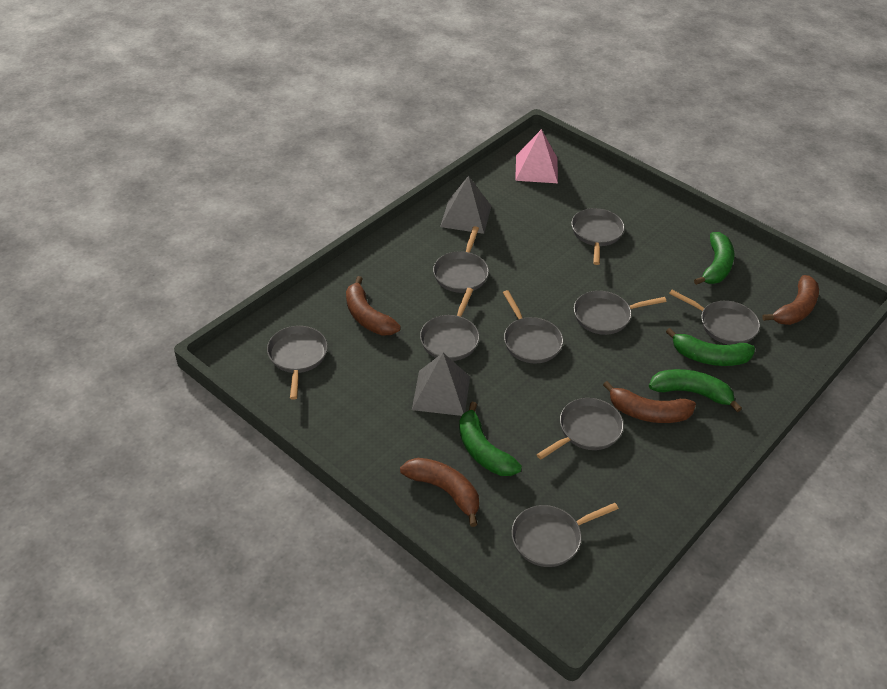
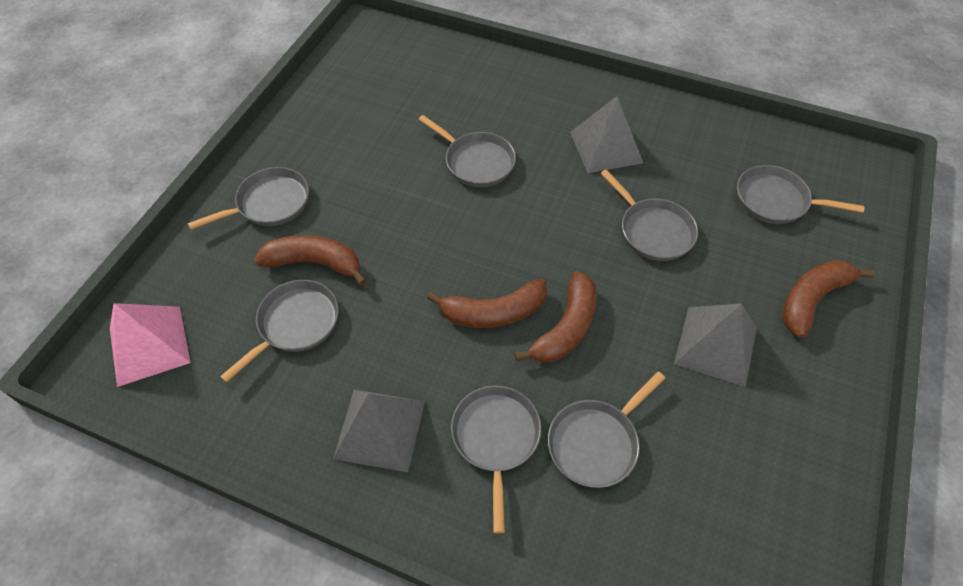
green banana: [459,402,522,476] [649,369,742,412] [666,328,755,366] [694,232,735,285] = 4 -> none = 0
grey pan: [267,326,328,400] [420,288,479,361] [433,226,489,293] [503,290,563,363] [512,503,619,567] [536,398,624,459] [571,208,625,265] [574,291,667,335] [669,290,760,345] = 9 -> [188,167,309,230] [220,280,339,383] [418,115,516,187] [451,385,541,534] [548,371,665,488] [600,169,698,261] [737,165,865,224] = 7
grey pyramid: [412,353,470,416] [440,176,491,234] = 2 -> [333,390,425,472] [570,96,643,173] [674,304,757,387] = 3

